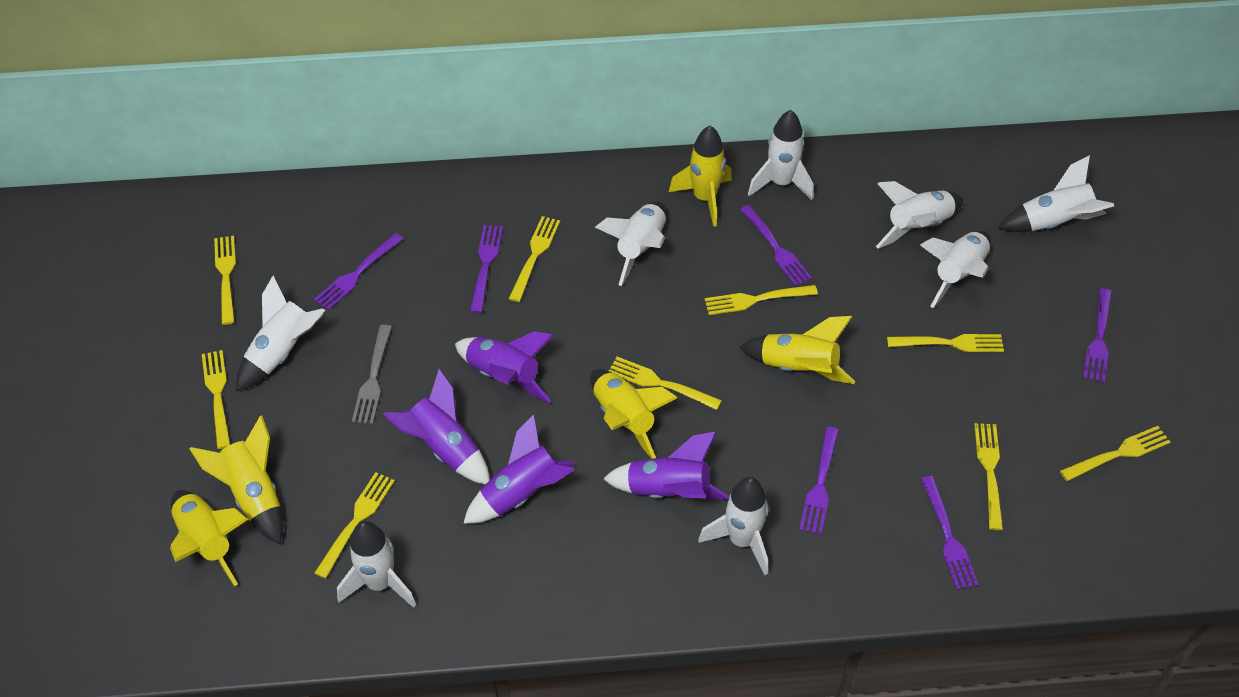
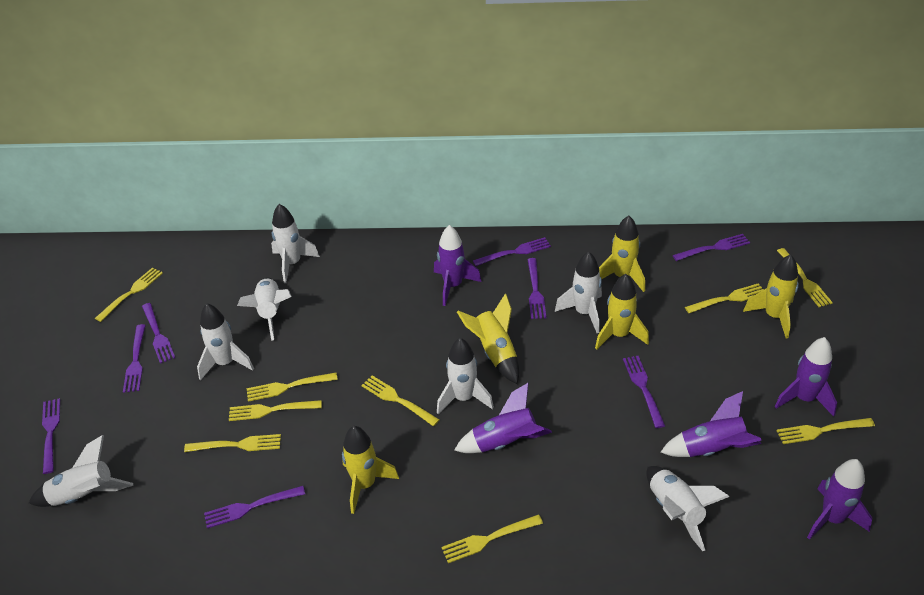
grey fork: [352,325,392,424] = 1 -> none = 0
purple fork: [314,233,403,310] [470,225,503,313] [740,205,812,287] [799,427,839,535] [921,476,979,590] [1083,288,1112,383] = 6 -> [42,398,60,474] [123,324,146,393] [142,303,175,364] [204,486,305,528] [473,237,551,266] [527,258,546,319] [623,356,665,428] [673,234,750,261] = 8
purple rocket: [383,368,490,484] [455,331,554,403] [463,415,574,524] [603,431,729,500] = 4 -> [434,225,481,306] [454,383,552,453] [661,391,762,457] [775,337,837,417] [807,459,872,540] = 5
white rocket: [236,276,325,392] [337,521,416,608] [595,202,666,286] [698,477,769,575] [748,110,814,200] [876,181,963,249] [920,231,991,308] [998,155,1114,232] = 8 -> [29,435,133,507] [197,303,254,381] [237,277,292,341] [271,204,320,283] [437,338,494,414] [555,252,602,333] [646,466,730,551] = 7

